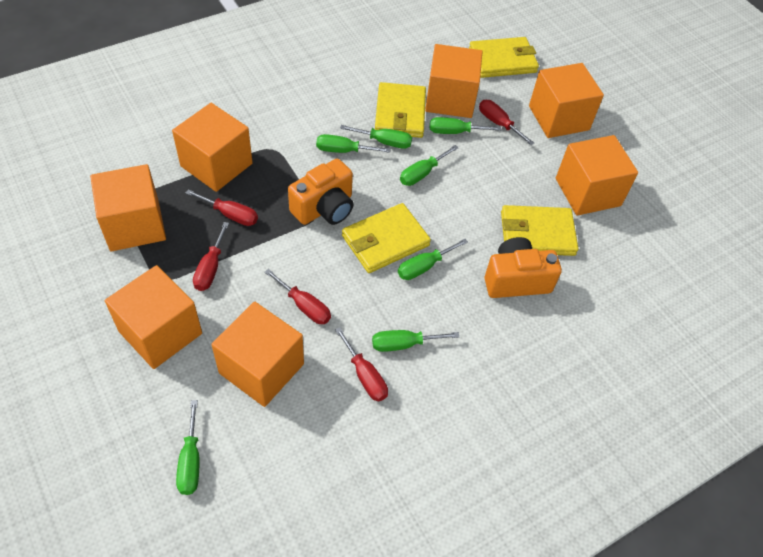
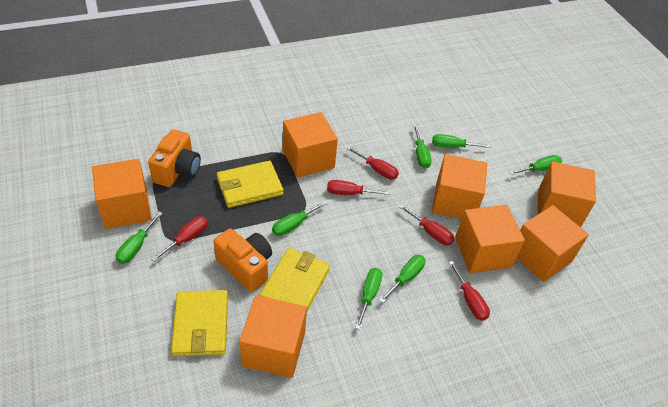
yellow wallet: [342,203,431,273] [375,82,426,138] [469,37,539,78] [501,205,578,256] = 4 -> [171,290,228,357] [217,161,284,208] [259,248,330,311] = 3

